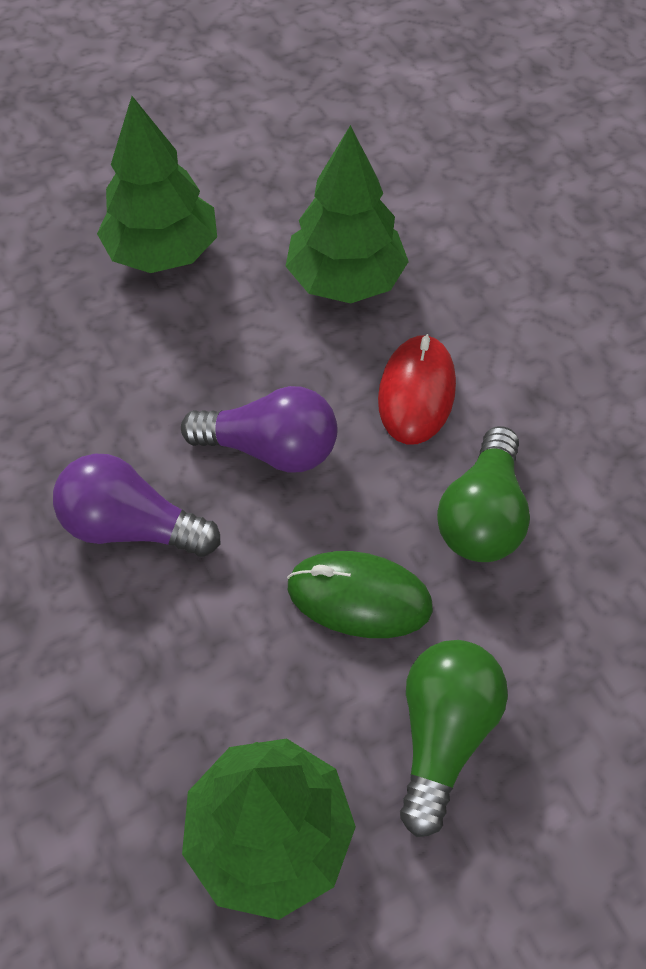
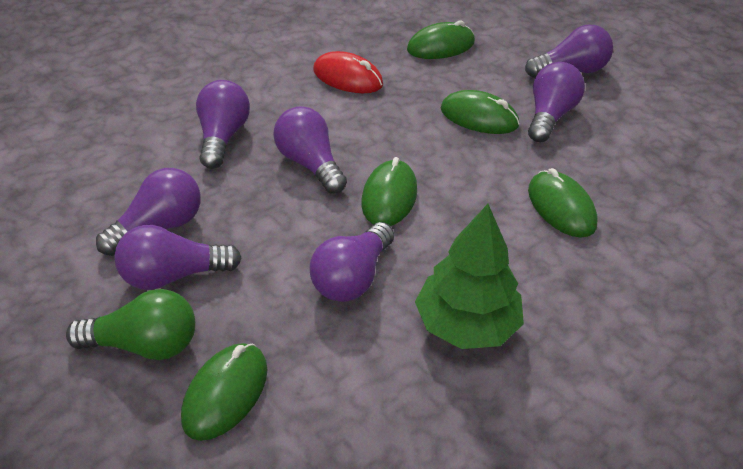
green light bulb: [400,640,508,837] [437,426,530,562] = 2 -> [66,289,195,360] = 1
green mouse: [287,551,433,638] = 1 -> [181,343,268,441] [361,157,417,226] [407,20,475,59] [441,90,520,134] [528,168,598,238] = 5
green tree: [97,96,217,273] [182,739,356,920] [286,125,409,303] = 3 -> [415,204,524,349] = 1
purple light bulb: [53,454,220,557] [181,386,338,472] = 2 -> [96,168,201,256] [114,225,241,290] [196,80,250,169] [273,106,347,194] [310,222,394,302] [525,25,613,78] [528,62,585,142] = 7

